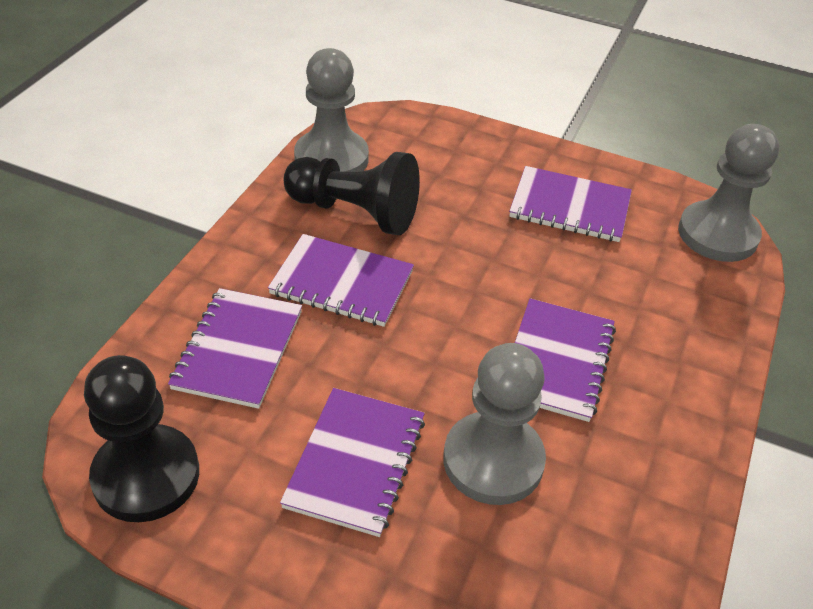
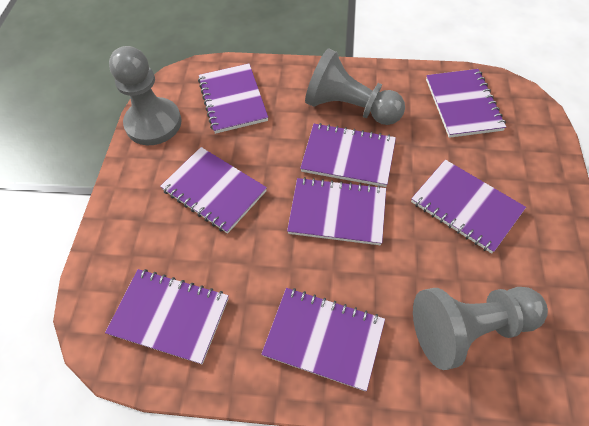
black pawn: [84,355,199,522] [283,152,420,235] = 2 -> none = 0
purple notebook: [168,288,302,409] [268,234,414,327] [280,388,425,537] [509,166,632,242] [515,298,616,422] = 5 -> [105,269,229,364] [160,147,267,234] [198,64,268,134] [261,288,385,391] [287,177,386,245] [300,123,396,187] [411,160,526,254] [426,69,506,138] = 8

